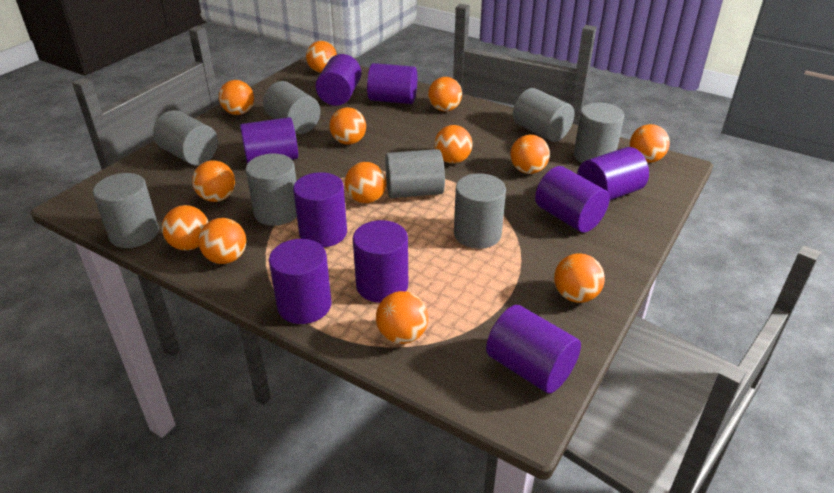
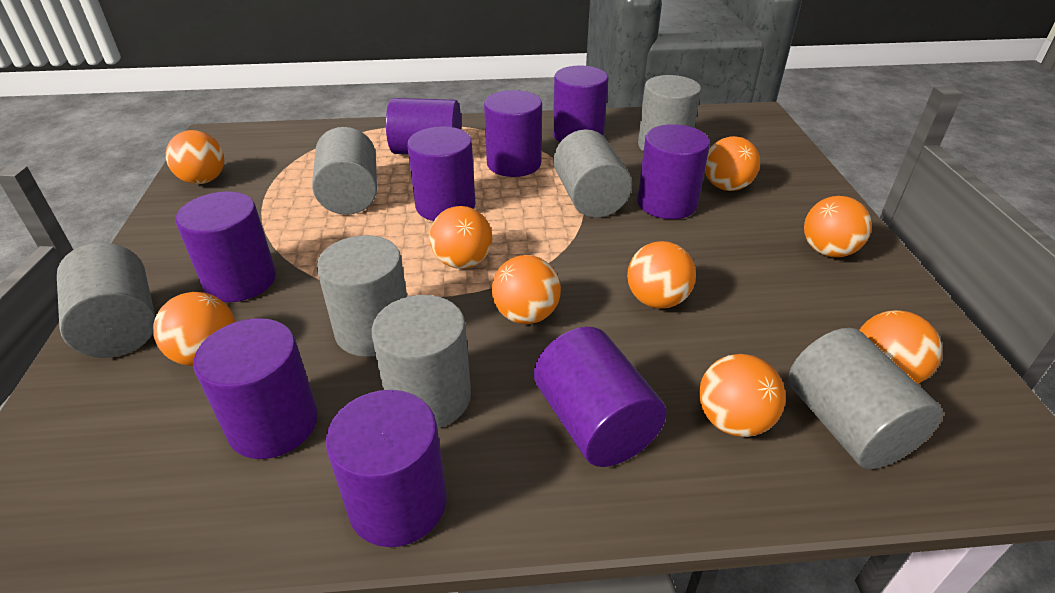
grey cylinder: [93,173,159,248] [153,110,218,165] [246,153,297,226] [263,81,321,134] [385,149,445,198] [454,173,506,249] [513,88,574,142] [574,103,624,163] = 8 -> [57,243,155,358] [312,127,377,215] [317,235,407,357] [372,295,471,429] [553,129,632,218] [638,75,701,152] [788,328,943,469] = 7
orange ball: [162,205,208,250] [192,160,235,202] [198,218,246,264] [219,80,254,115] [306,41,337,73] [329,107,366,145] [345,162,386,203] [376,291,428,344] [428,77,462,112] [434,125,473,164] [510,135,550,174] [554,253,605,303] [630,124,670,163] = 13 -> [153,292,235,366] [166,130,225,184] [429,206,492,269] [492,255,561,324] [627,241,696,309] [699,354,786,437] [705,136,760,191] [804,196,872,257] [859,310,942,384] = 9

